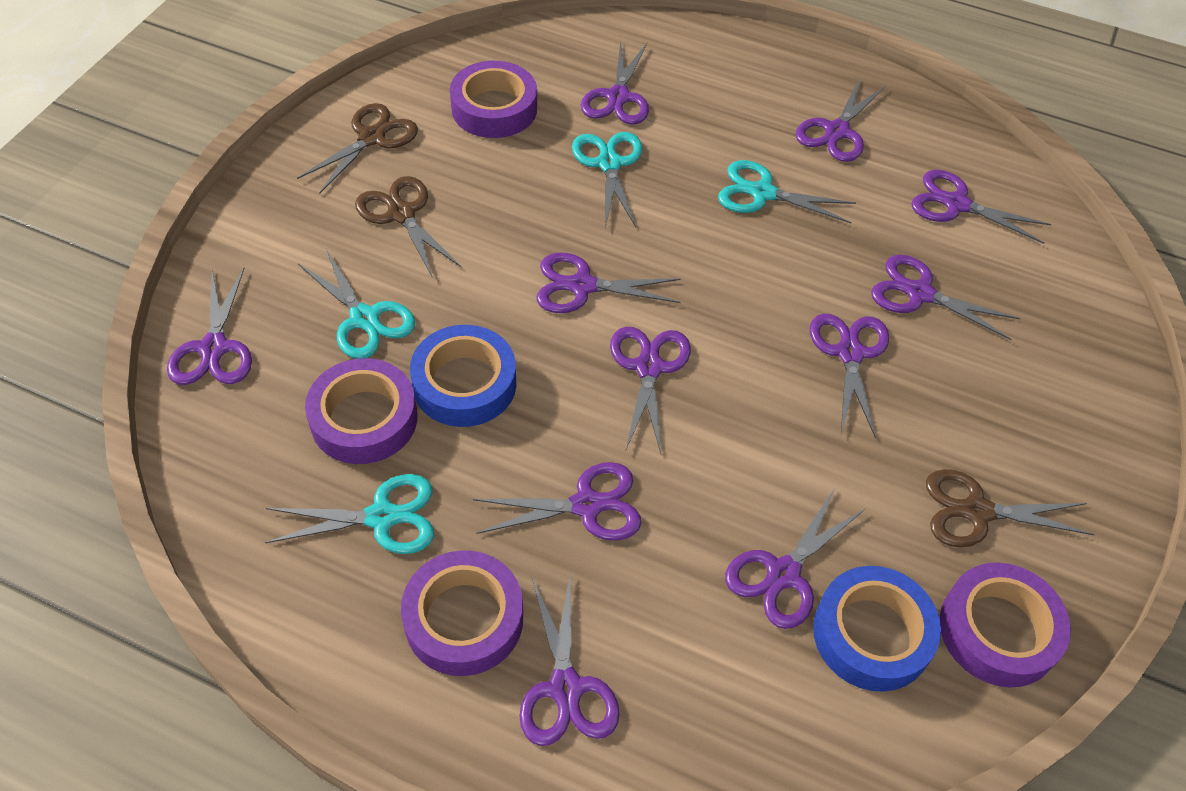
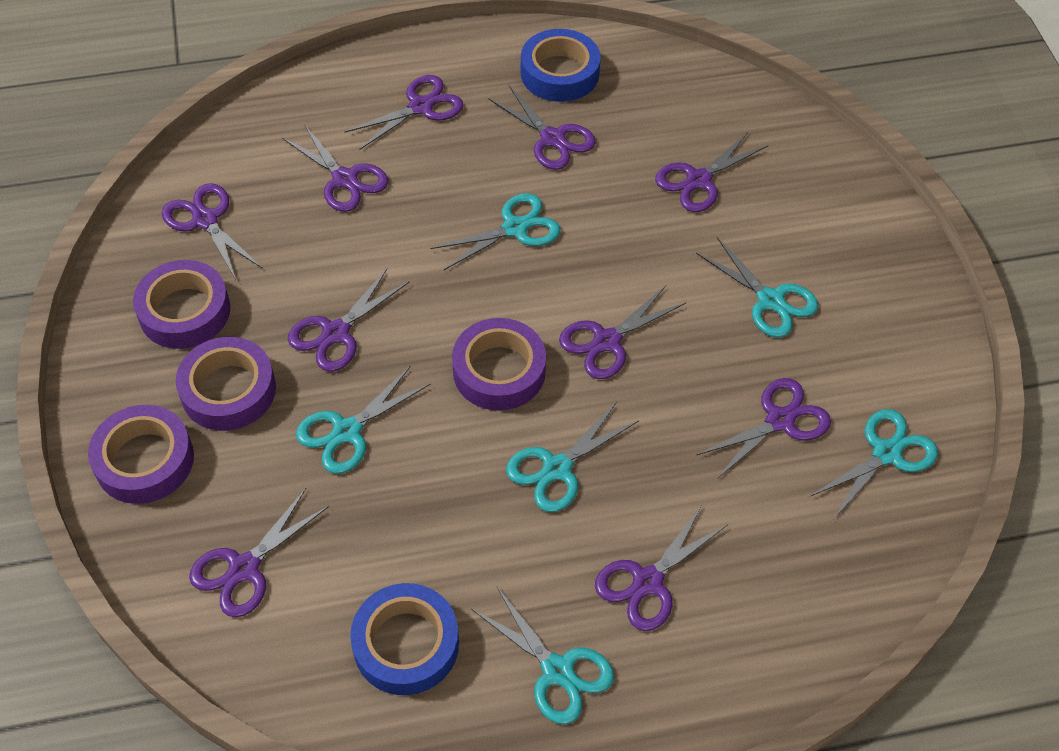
brown scissors: [297,103,418,193] [355,176,461,278] [926,469,1094,548] = 3 -> none = 0
purple scissors: [167,268,252,385] [473,462,642,541] [519,575,620,746] [536,252,681,313] [581,40,649,125] [610,327,691,453] [725,490,866,629] [795,78,886,162] [810,314,889,439] [871,254,1020,340] [911,169,1051,244] = 11 -> [162,183,262,280] [189,488,329,618] [282,124,388,212] [288,268,409,372] [344,75,464,150] [488,85,596,170] [559,286,686,379] [595,506,727,631] [655,131,769,212] [697,378,831,479] = 10
turquoise scissors: [265,474,434,554] [298,249,415,359] [572,132,642,228] [718,160,856,223] = 4 -> [296,365,431,474] [431,193,561,270] [471,587,614,725] [506,402,639,512] [696,237,819,338] [809,409,938,519] = 6

